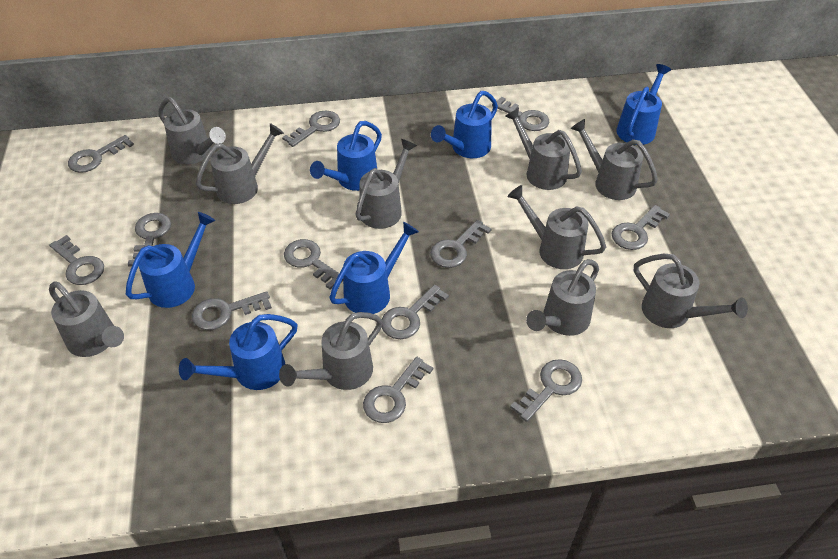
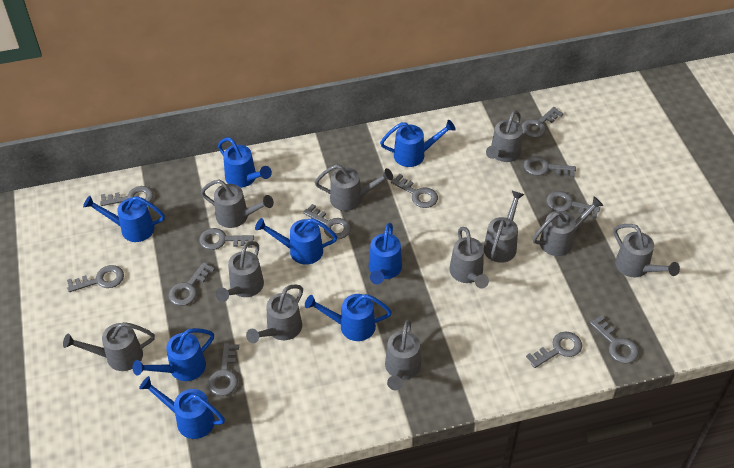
blue watering can: [126,212,216,308] [179,314,298,390] [310,121,382,191] [329,222,419,314] [431,91,498,158] [616,64,671,145] = 6 -> [83,196,165,242] [132,328,214,381] [139,376,225,439] [218,137,272,188] [255,218,337,265] [305,294,392,341] [369,223,402,284] [380,120,456,167] = 8
grey watering can: [49,282,124,357] [158,97,226,164] [195,123,284,204] [279,312,383,390] [355,139,417,229] [505,108,582,190] [508,185,606,269] [526,259,599,336] [571,119,658,200] [634,254,748,328] = 10 -> [63,322,155,371] [201,180,274,228] [216,241,264,302] [246,284,303,343] [315,164,393,211] [385,319,421,390] [449,227,489,288] [483,191,525,263] [486,110,523,162] [533,196,604,256] [613,224,680,277] = 11

